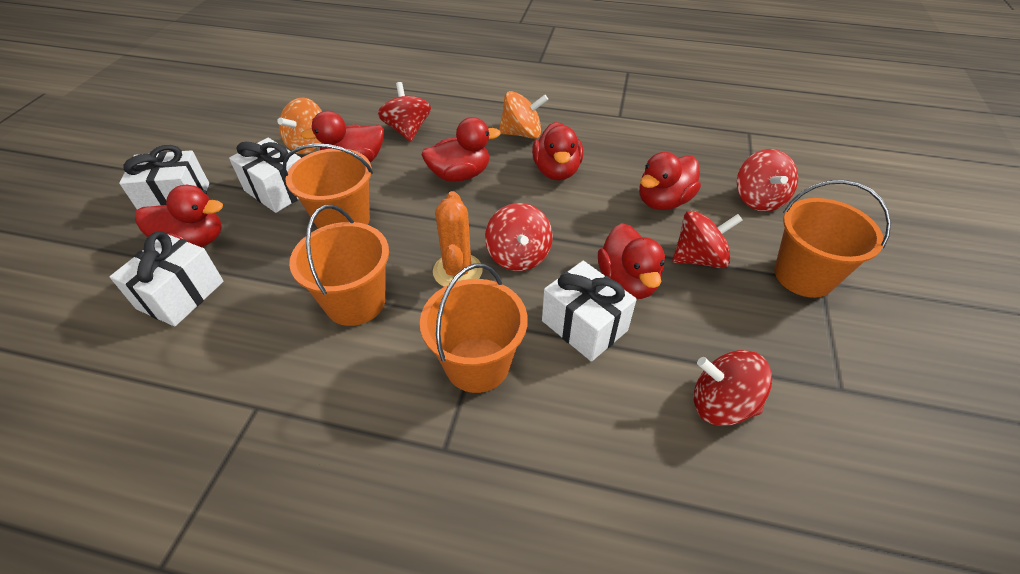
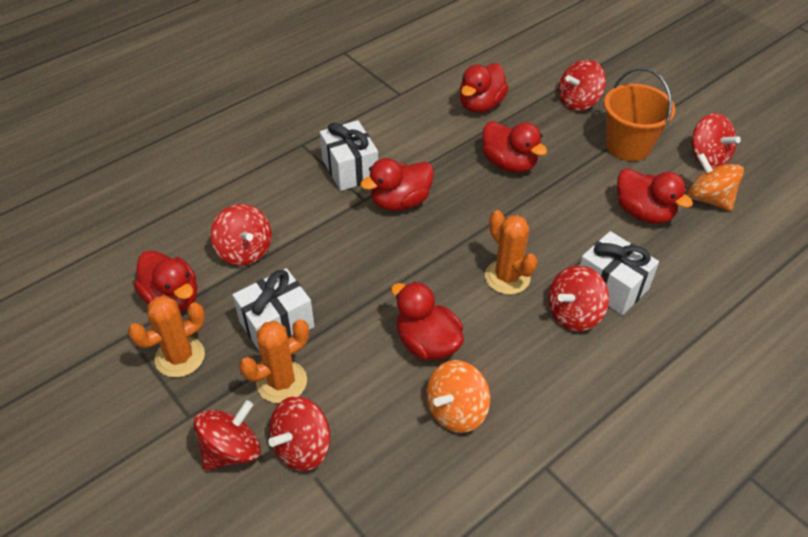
orange bucket: [283,143,373,229] [289,205,389,326] [420,264,528,393] [774,180,891,298] = 4 -> [604,68,676,161] = 1
orange cactus: [433,191,483,287] = 1 -> [128,295,205,377] [239,319,309,403] [485,210,538,295] = 3
red spinning top: [378,82,431,142] [485,203,553,271] [672,211,743,268] [694,350,772,426] [737,149,798,212] = 5 -> [194,400,261,471] [210,204,272,266] [268,396,330,471] [548,265,609,331] [559,60,606,111] [690,113,741,168] = 6
white gift: [110,231,224,326] [119,145,209,209] [229,138,301,213] [542,261,637,362] = 4 -> [233,268,315,352] [320,120,378,191] [580,231,659,315] = 3

